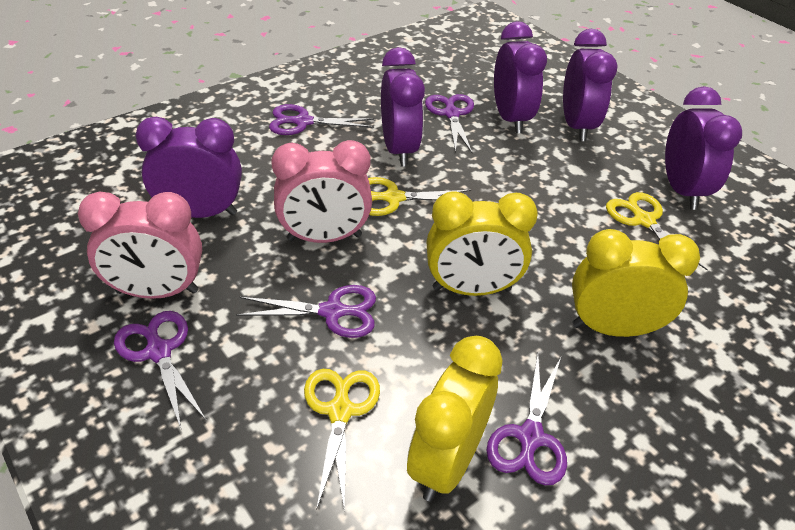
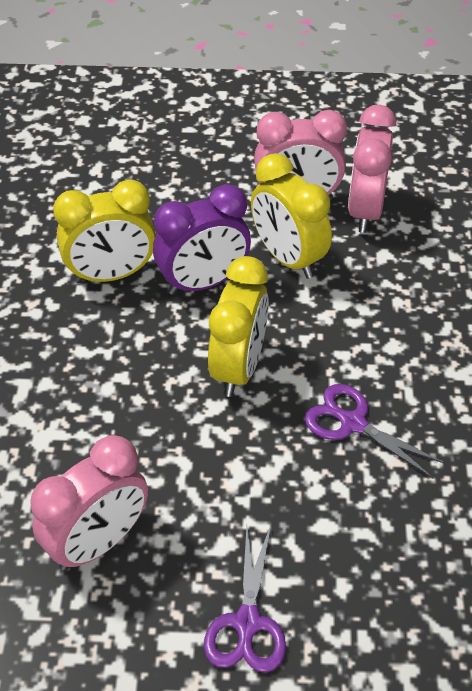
pink clock: [78,192,202,299] [271,140,372,243] = 2 -> [30,435,148,571] [254,110,347,200] [348,105,396,233] = 3
purple clock: [135,117,242,218] [381,47,425,167] [494,21,547,134] [563,29,618,141] [665,86,742,210] = 5 -> [153,184,251,295] = 1
purple scissors: [114,311,206,428] [236,285,376,338] [269,104,374,135] [425,94,474,153] [486,354,567,485] = 5 -> [204,525,286,673] [305,384,444,478] = 2
yellow scissors: [304,369,380,513] [368,177,474,216] [606,192,708,274] = 3 -> none = 0

